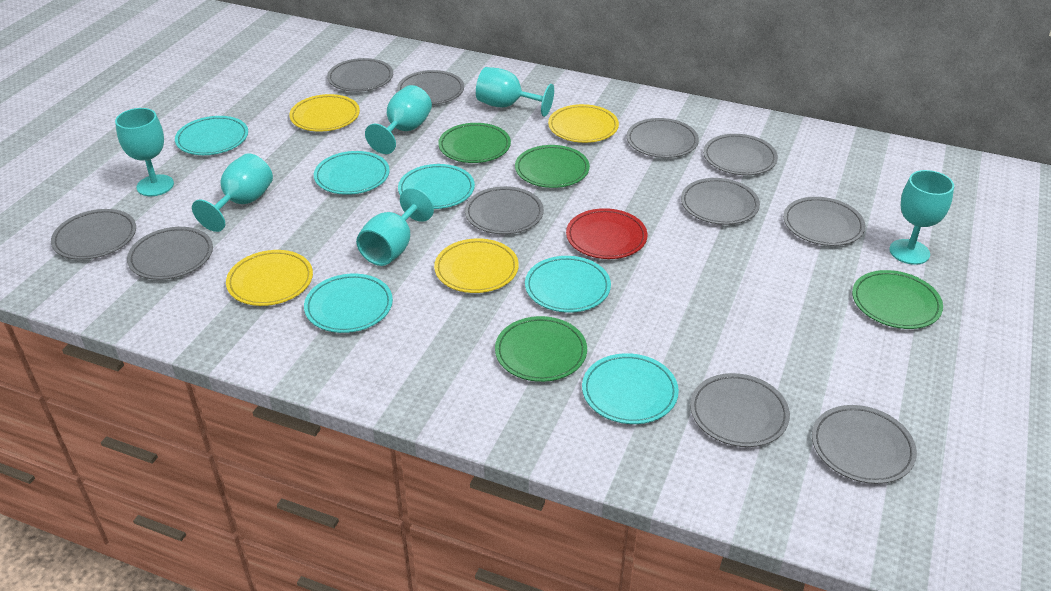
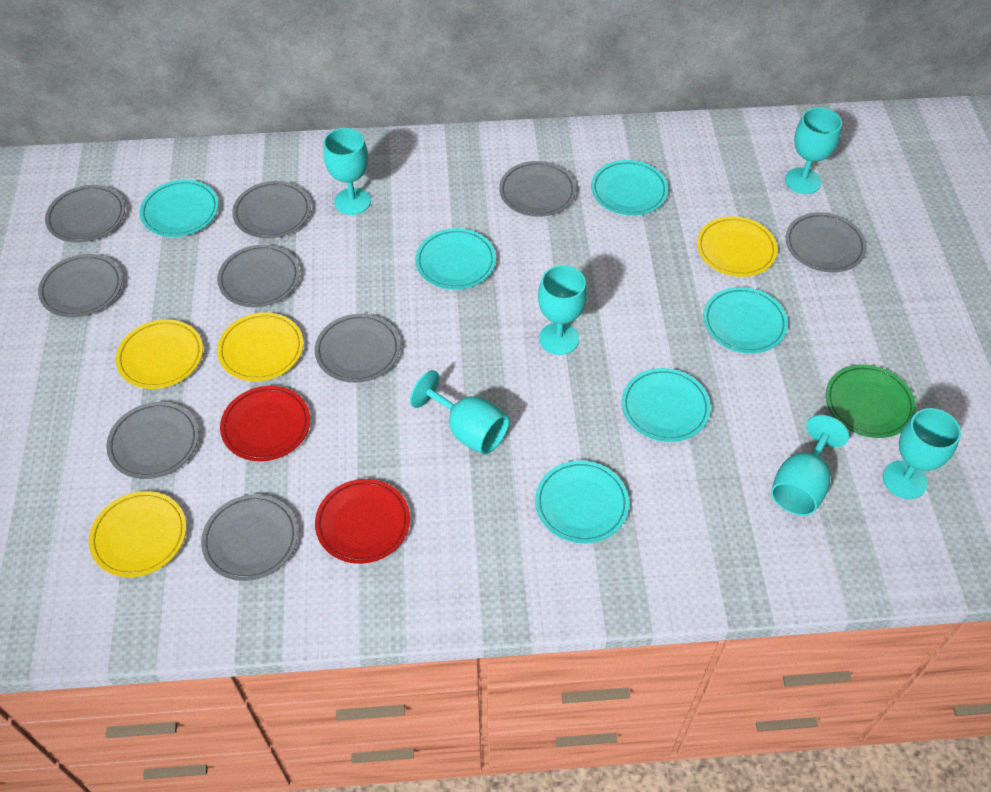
green plate: [438,123,511,163] [495,316,587,382] [515,145,590,188] [852,270,943,329] = 4 -> [826,364,916,438] = 1
grey plate: [51,209,136,260] [127,227,213,280] [327,58,393,92] [397,70,464,105] [465,186,544,234] [627,118,699,158] [681,178,760,225] [690,373,790,447] [703,134,778,175] [783,197,865,246] [812,405,917,484] = 11 -> [38,254,122,318] [45,185,125,243] [106,402,199,479] [201,495,298,581] [217,245,300,307] [232,181,311,239] [315,314,400,383] [499,161,576,217] [786,212,867,273] = 9
red plate: [566,208,647,259] = 1 -> [220,386,310,461] [315,479,410,564] = 2

